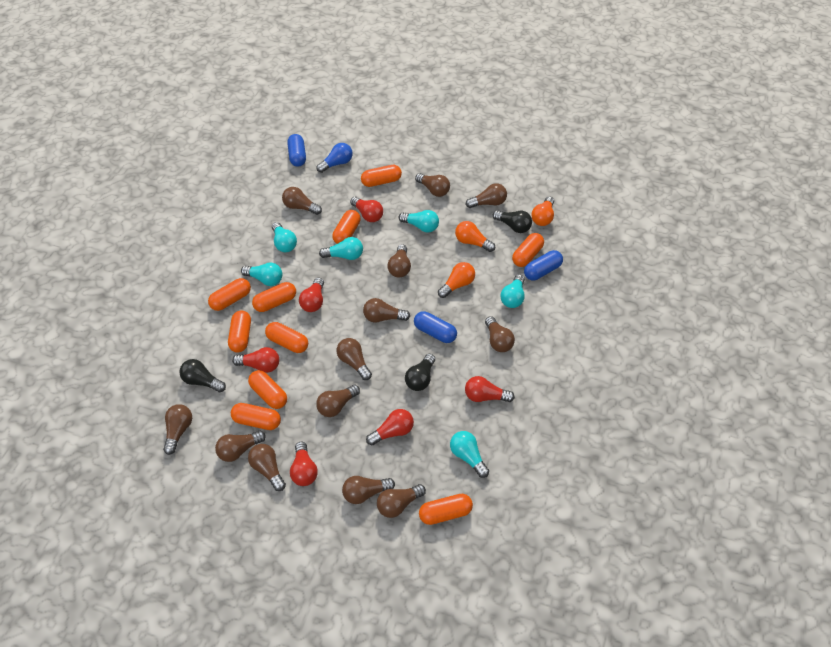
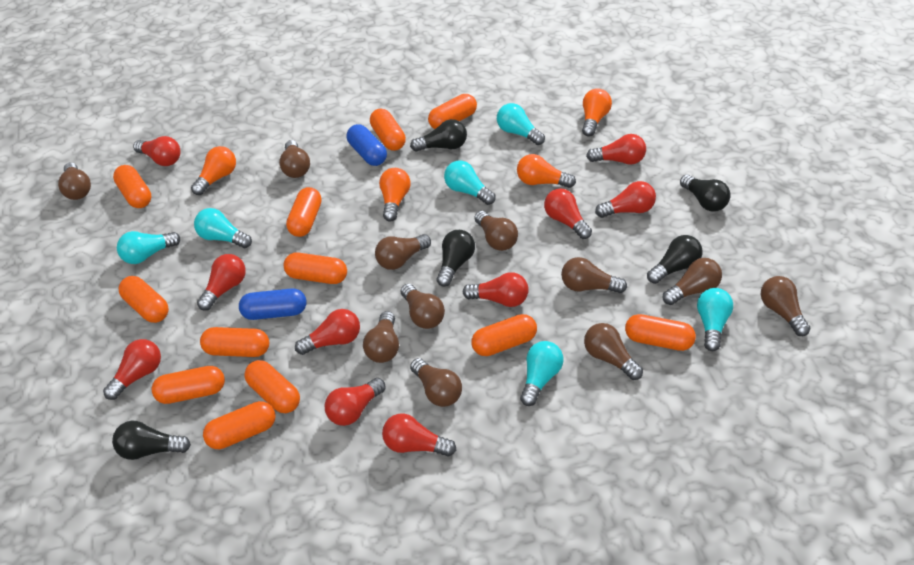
black light bulb: [179,359,226,392] [405,354,435,391] [493,210,532,233] = 3 -> [112,421,191,460] [410,119,467,152] [437,230,475,287] [647,235,703,284] [680,175,731,212] = 5
blue capsule: [287,134,306,167] [414,311,457,343] [524,250,563,280] = 3 -> [239,288,306,320] [347,124,387,166] = 2
blue light bulb: [317,143,353,173] = 1 -> none = 0
brown light bulb: [163,404,192,455] [215,431,266,462] [248,444,286,491] [282,187,322,215] [316,385,360,417] [337,338,372,380] [342,476,395,504] [363,298,410,323] [377,484,426,518] [387,244,411,277] [415,173,450,197] [466,183,507,208] [485,316,515,352] = 13 -> [58,162,91,200] [279,140,310,178] [363,311,399,363] [375,234,431,270] [401,284,445,329] [410,358,462,407] [474,211,518,251] [561,257,627,293] [584,323,643,380] [663,258,722,305] [761,276,811,336] = 11
orange capsule: [208,278,251,311] [228,310,251,353] [231,403,281,430] [248,370,287,409] [252,282,296,312] [265,322,308,353] [332,210,361,244] [361,165,402,187] [419,494,473,525] [512,233,544,267] = 10 -> [113,165,151,208] [118,276,169,323] [152,366,225,404] [200,327,269,357] [203,401,276,449] [244,360,300,413] [283,252,347,284] [286,187,322,237] [370,108,406,151] [428,94,477,129] [471,314,537,356] [625,314,696,351] = 12
orange light bulb: [438,262,475,298] [455,221,495,252] [531,197,554,226] = 3 -> [191,146,236,195] [379,168,411,221] [517,154,576,188] [582,88,612,137] = 4
red light bulb: [232,347,279,373] [290,442,318,486] [299,278,324,312] [350,197,383,222] [366,409,414,445] [465,376,515,402] = 6 -> [103,339,161,400] [133,136,181,166] [197,254,246,311] [295,309,360,355] [325,378,386,426] [382,414,456,456] [462,272,529,307] [544,188,592,239] [586,134,646,165] [595,181,656,218] = 10

